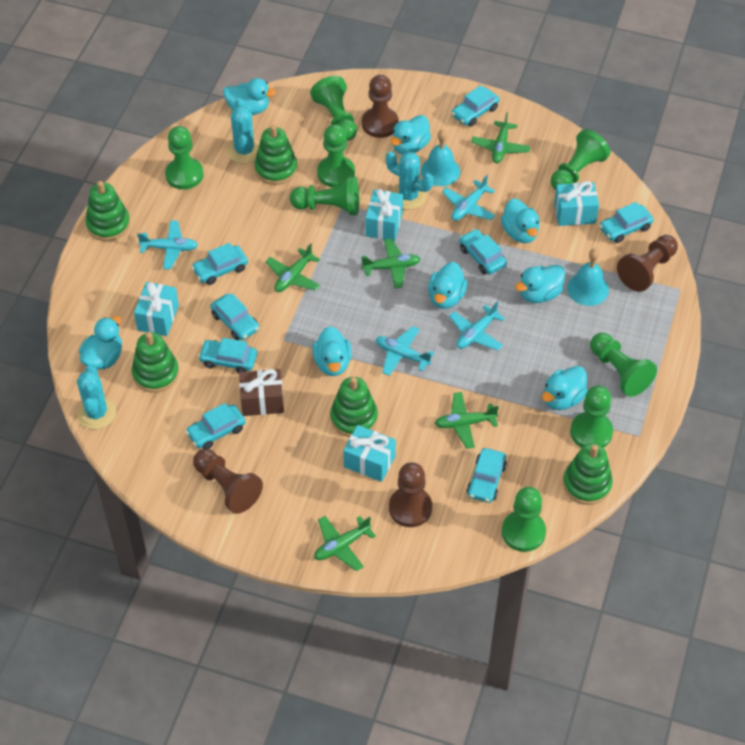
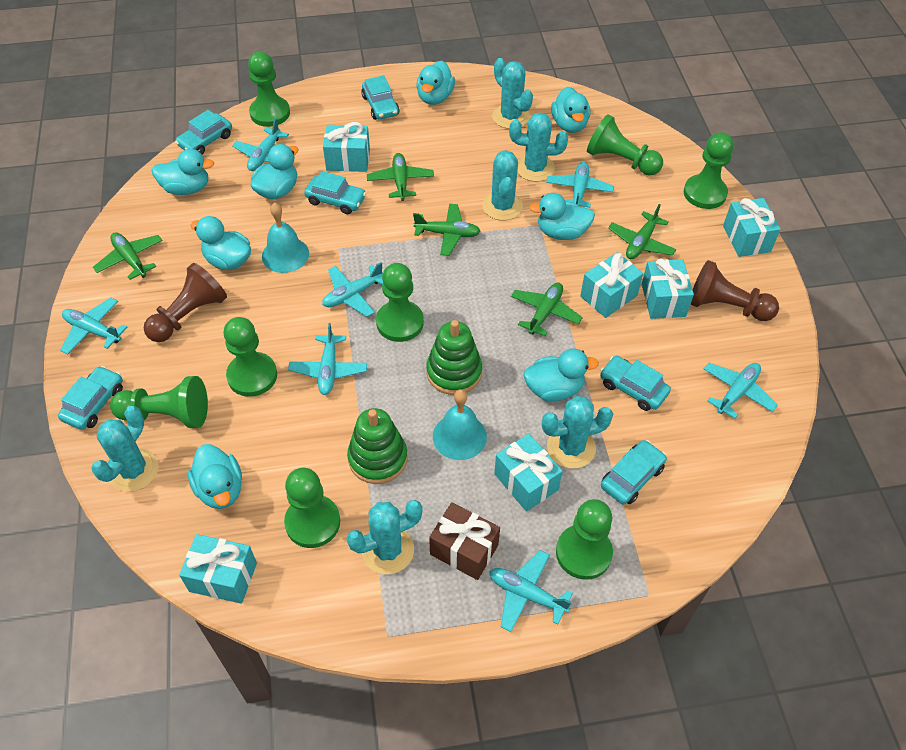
brown pawn: [193,449,263,514] [362,75,399,138] [389,462,432,527] [617,235,678,292] = 4 -> [144,263,227,342] [690,260,779,321] = 2
green stacking toy: [85,181,130,241] [132,332,179,393] [254,125,297,185] [330,377,378,437] [563,443,613,505] = 5 -> [347,408,408,484] [426,320,482,395] = 2
turquoise cactus: [77,365,116,429] [227,98,260,163] [386,151,434,210] = 3 -> [91,406,159,492] [347,500,423,574] [482,150,523,221] [492,58,533,129] [509,113,568,182] [542,396,613,469] = 6
turquoise car: [186,403,246,449] [192,243,248,285] [198,338,257,373] [210,293,259,340] [452,85,499,127] [459,229,507,275] [467,448,507,503] [599,202,654,243] = 8 -> [58,366,123,430] [175,110,232,153] [304,171,366,214] [361,75,399,120] [600,356,671,411] [601,440,667,505] = 6
turquoise gift: [134,282,179,336] [343,425,396,482] [365,189,403,241] [554,181,599,226] = 4 -> [179,534,257,604] [323,122,370,172] [494,434,563,512] [580,252,643,318] [642,259,694,319] [723,198,781,257] = 6
turquoise plane: [137,220,198,269] [376,326,434,376] [442,175,496,221] [449,302,505,351] = 4 -> [60,297,127,354] [232,118,295,171] [288,323,367,395] [322,262,383,317] [489,550,573,632] [546,162,614,208] [704,363,778,419] = 7

